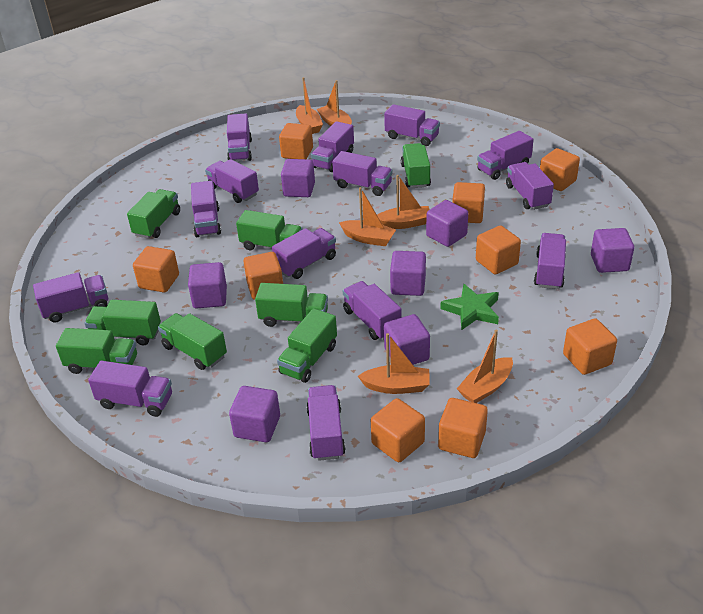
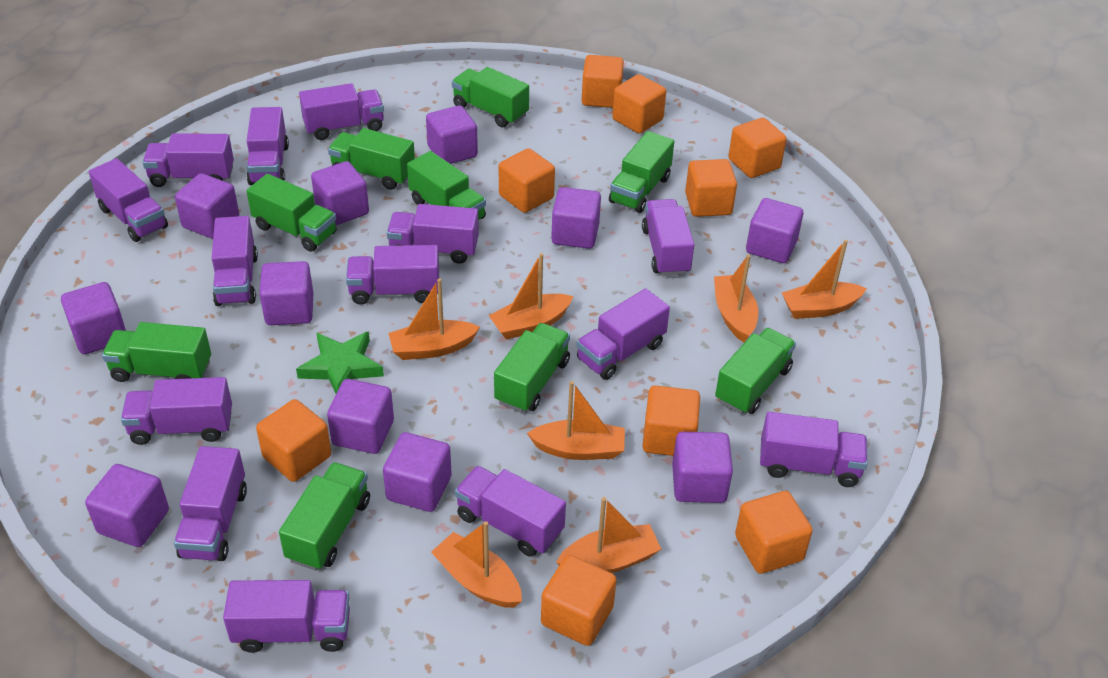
green truck: [56,328,137,374] [85,300,161,345] [127,189,180,239] [158,313,227,370] [236,210,303,250] [255,283,328,327] [277,308,337,383] [401,143,431,188] = 8 -> [102,322,211,382] [247,174,337,252] [279,462,370,571] [328,128,415,190] [407,151,486,220] [452,67,529,128] [494,323,570,413] [609,131,674,213] [715,328,796,414] = 9
orange boat: [296,77,323,134] [317,80,352,126] [339,187,396,246] [358,333,430,394] [377,175,430,229] [457,329,513,403] = 6 -> [388,278,480,360] [431,521,522,608] [489,253,573,340] [527,381,625,460] [556,497,661,573] [714,255,758,342] [782,240,867,319] = 7
purple cube: [188,262,227,308] [229,386,280,442] [281,159,315,197] [384,314,430,365] [390,251,426,296] [426,200,468,247] [591,228,634,273] = 7 -> [61,282,126,354] [85,464,169,547] [175,173,239,239] [259,261,313,325] [311,161,369,225] [327,379,394,454] [383,432,452,512] [426,105,478,164] [551,187,601,249] [672,432,733,503] [746,198,803,263] = 11

